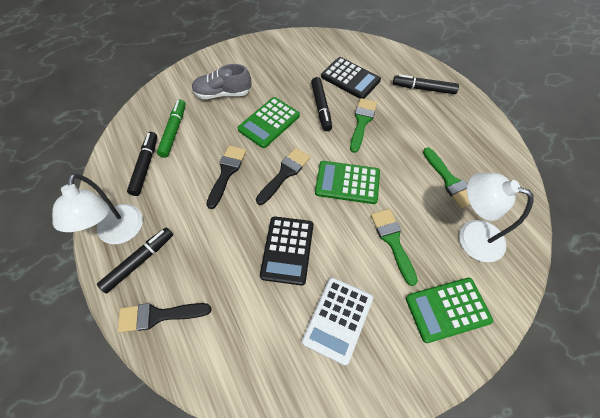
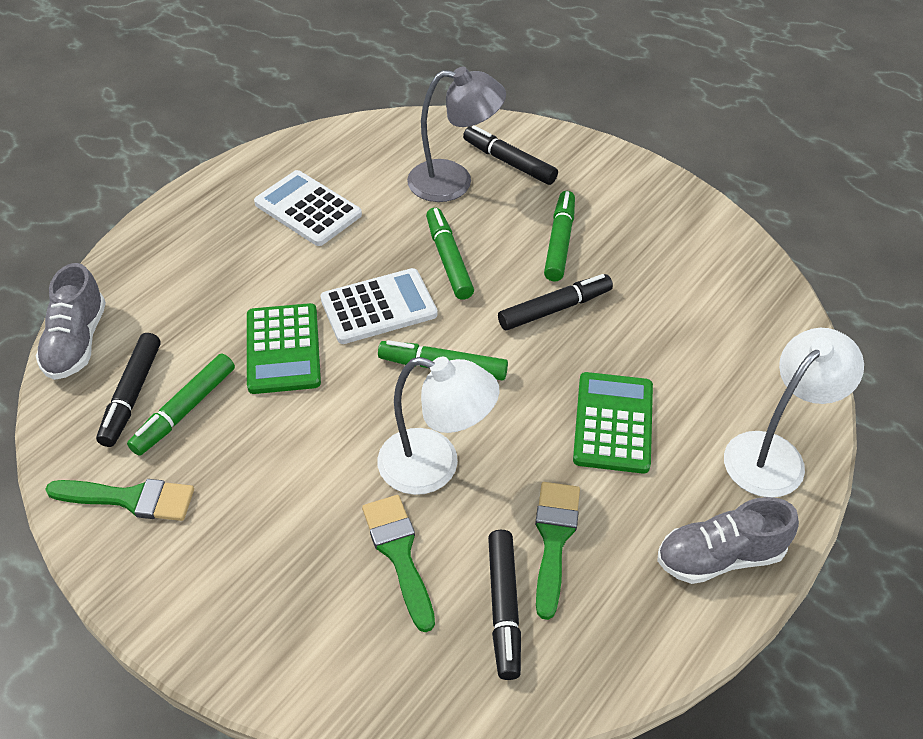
black brush: [118,303,211,333] [206,145,246,209] [256,148,310,205] = 3 -> none = 0
black calculator: [260,216,313,285] [321,57,381,99] = 2 -> none = 0
green calculator: [238,97,300,148] [315,161,380,204] [406,278,493,343] = 3 -> [247,303,321,394] [573,372,653,474] = 2
green marker: [157,100,186,158] = 1 -> [127,354,235,456] [378,340,508,381] [426,208,474,300] [544,191,575,281] = 4
grey lamp: none = 0 -> [407,67,506,202] = 1
grey shoe: [192,64,251,99] = 1 -> [36,263,106,380] [657,497,799,584] = 2
white calculator: [302,277,373,366] = 1 -> [254,170,362,246] [320,268,437,344] = 2

